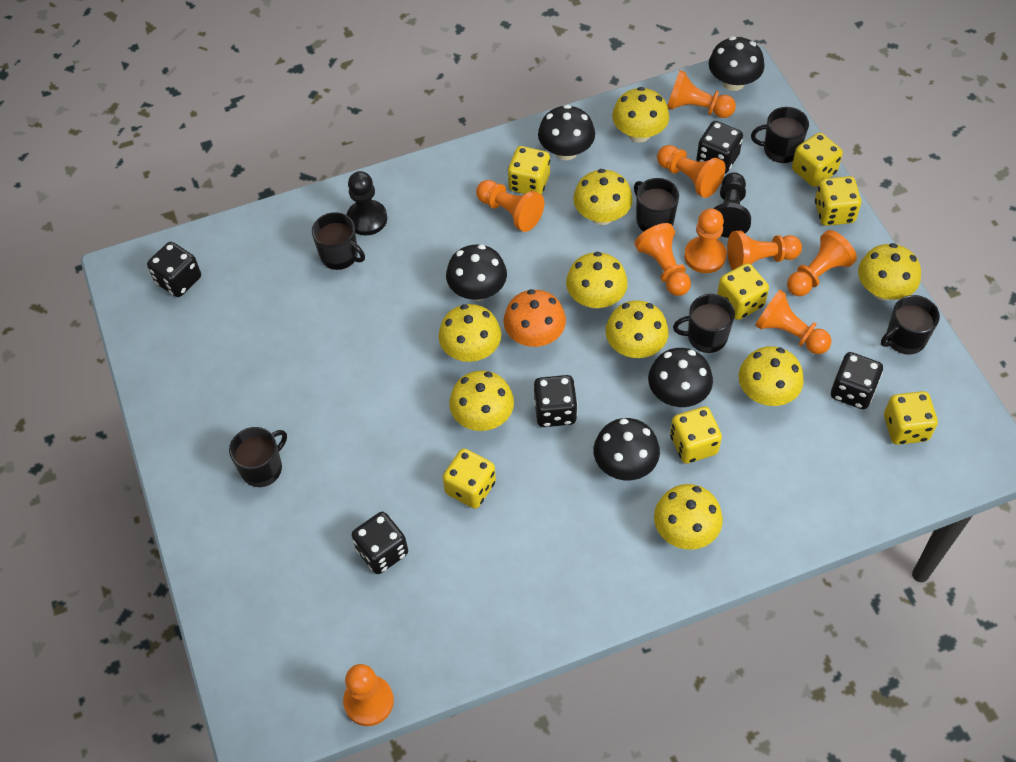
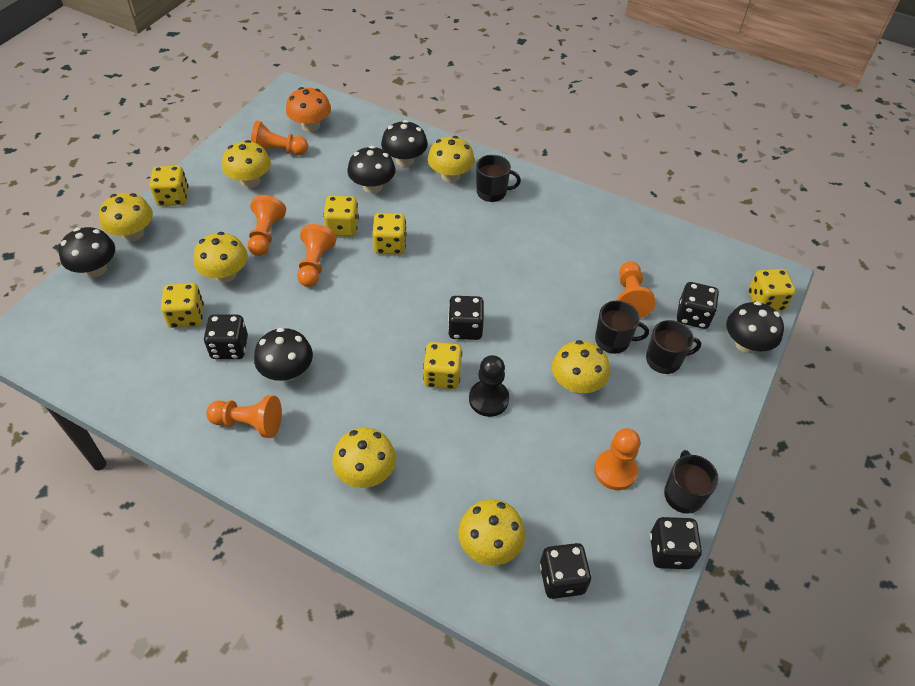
black mug: [229,427,287,487] [312,212,365,270] [634,178,679,232] [673,294,735,353] [751,107,809,163] [881,295,940,355] = 6 -> [476,155,521,202] [595,301,649,354] [646,320,701,374] [664,450,719,514] = 4
black pawn: [347,171,387,236] [713,172,751,238] = 2 -> [469,355,509,417] = 1
orange pawn: [343,664,394,726] [476,180,544,232] [634,223,691,296] [657,145,725,198] [667,70,736,118] [684,208,727,273] [727,231,802,270] [755,290,831,354] [787,230,857,296] = 9 -> [206,395,282,438] [248,195,286,256] [251,121,308,155] [297,224,337,287] [594,428,641,490] [617,261,656,318] = 6
yellow dice: [443,448,496,509] [508,146,550,195] [670,406,722,464] [717,263,769,320] [792,133,843,187] [815,176,861,226] [884,391,938,445] = 7 -> [150,166,189,206] [161,283,204,328] [323,196,359,237] [372,213,407,254] [423,342,462,389] [748,269,796,311] = 6
yellow mushroom: [439,304,501,362] [449,371,514,431] [566,252,628,309] [573,169,633,225] [605,300,669,358] [612,87,669,142] [654,484,723,550] [738,346,804,406] [858,243,921,301] = 9 -> [99,193,153,242] [193,232,248,283] [222,140,271,188] [332,428,396,488] [428,136,475,183] [458,499,525,565] [552,340,610,394] = 7

